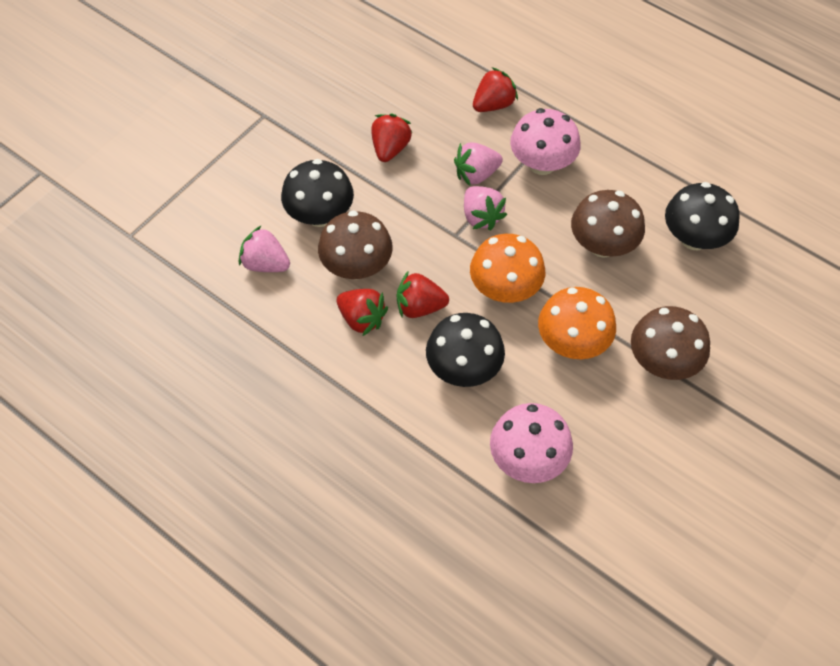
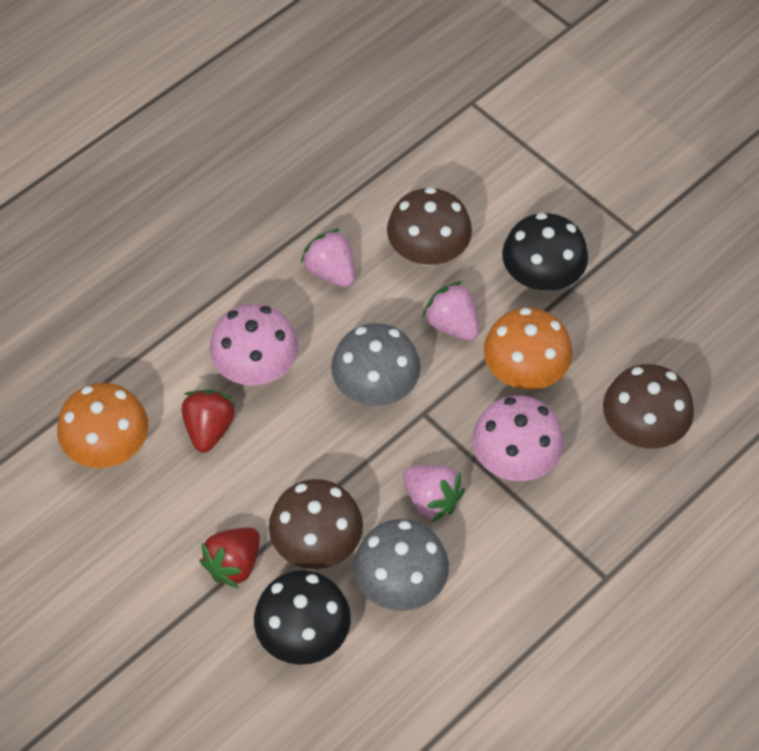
black mushroom: [281,159,354,227] [426,313,505,387] [665,182,740,250] = 3 -> [254,570,351,665] [502,213,588,292] = 2
grey mushroom: none = 0 -> [331,323,421,406] [354,519,449,611] = 2
red strawberry: [337,289,388,336] [371,114,412,162] [397,272,449,318] [473,67,518,112] = 4 -> [182,390,235,453] [199,528,260,588] = 2

